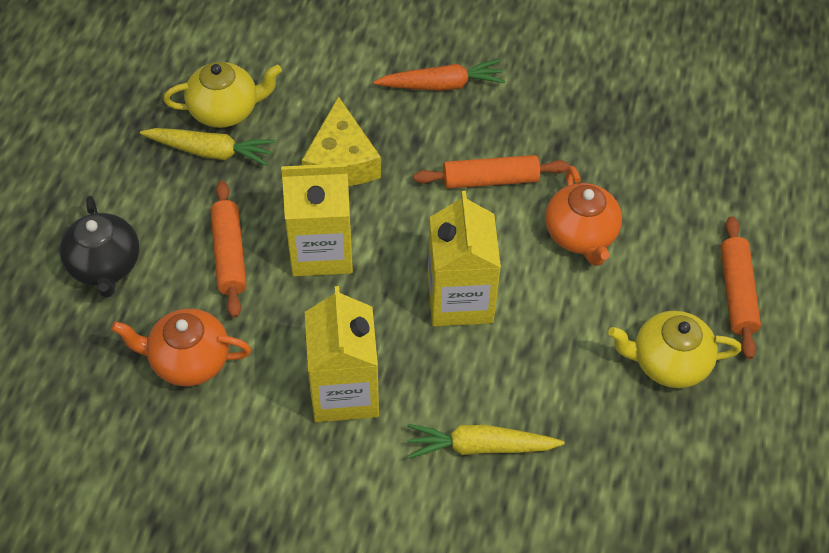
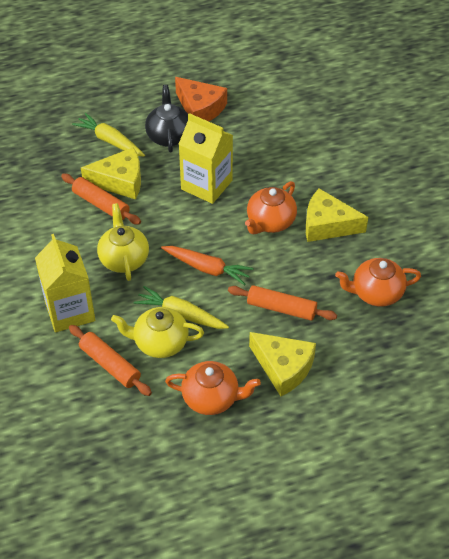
orange cheese: none = 0 -> [175,77,227,121] = 1
orange teapot: [111,309,251,386] [545,166,622,266] = 2 -> [165,361,261,415] [245,181,297,234] [335,258,421,307] = 3
yellow carton: [281,163,353,276] [305,286,379,422] [428,191,501,326] = 3 -> [35,234,95,332] [179,113,233,204] = 2
yellow cheese: [302,96,381,186] = 1 -> [81,147,141,200] [249,332,316,396] [306,188,368,242] = 3

